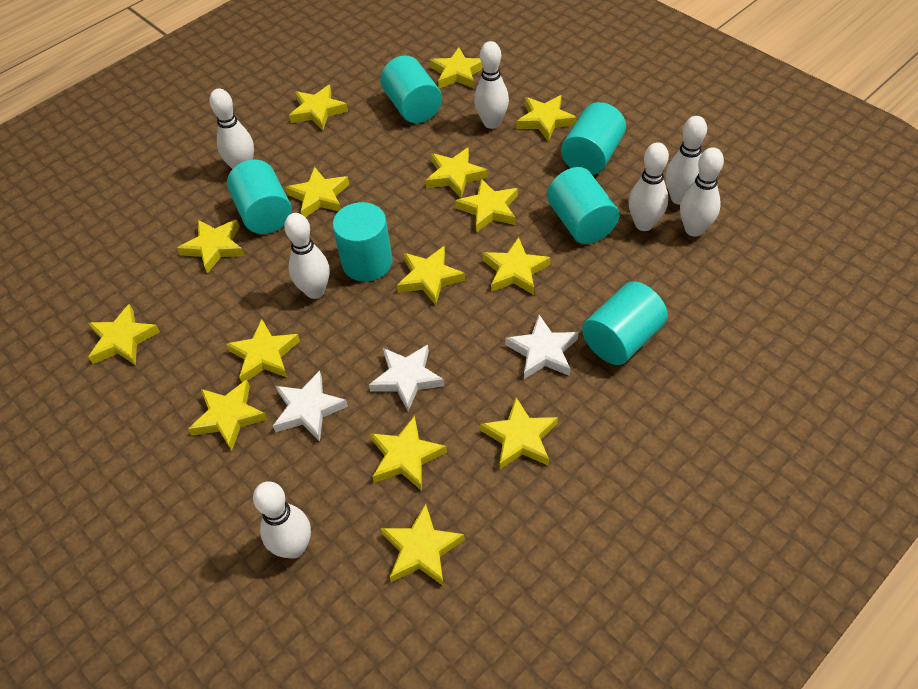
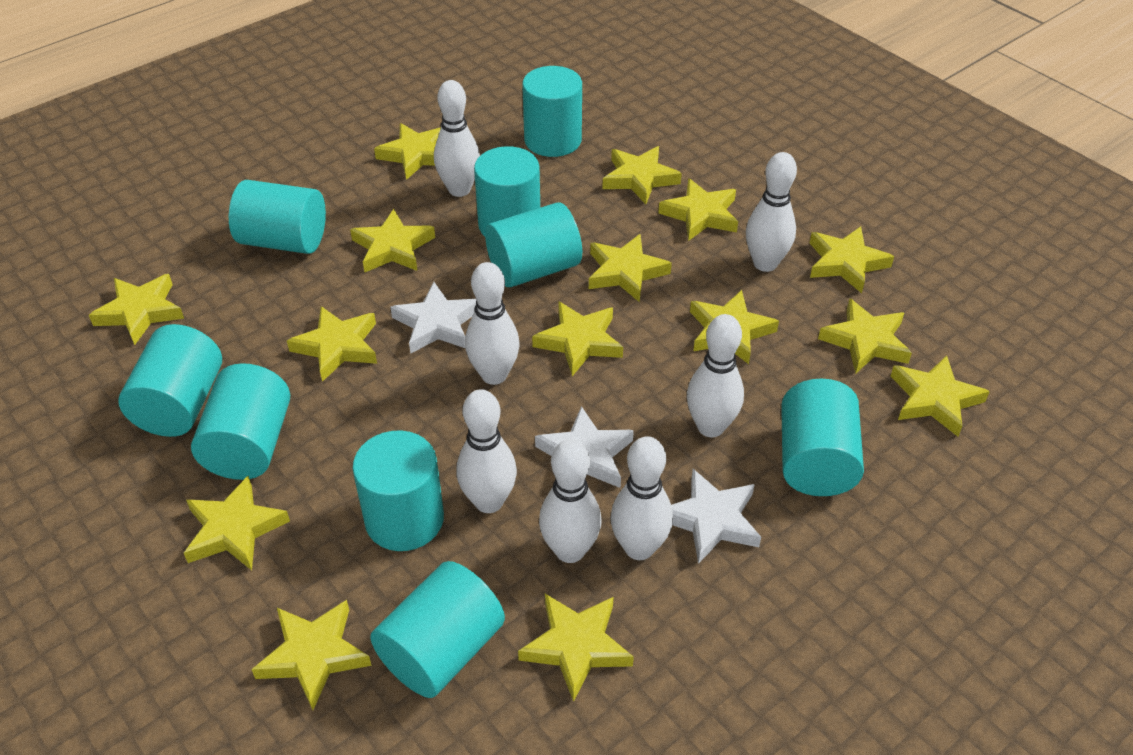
turquoise cylinder: [227,160,292,234] [332,202,393,281] [380,55,442,123] [547,167,619,244] [561,102,626,175] [582,281,668,365] = 6 -> [118,324,222,437] [191,363,290,480] [229,180,326,254] [352,430,444,551] [370,561,505,698] [474,146,540,236] [485,202,582,287] [522,66,582,157] [781,379,864,496] = 9

